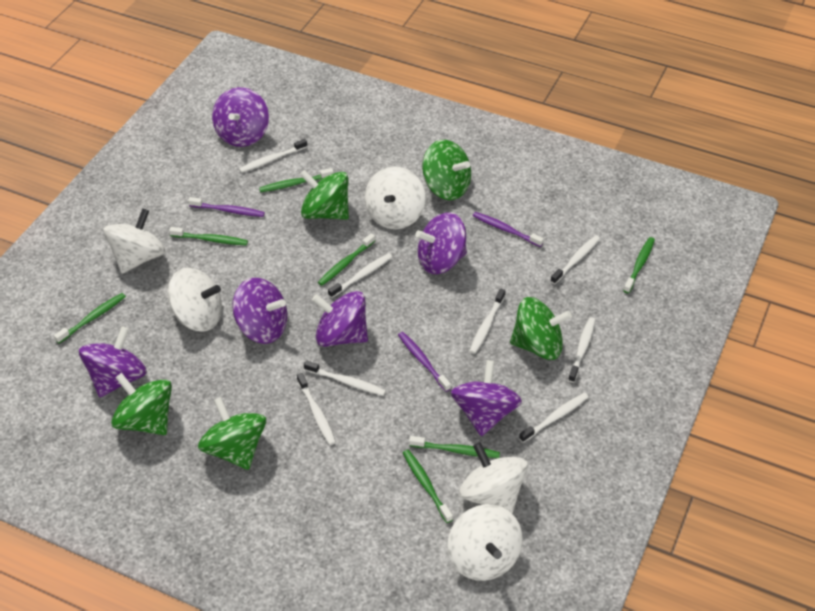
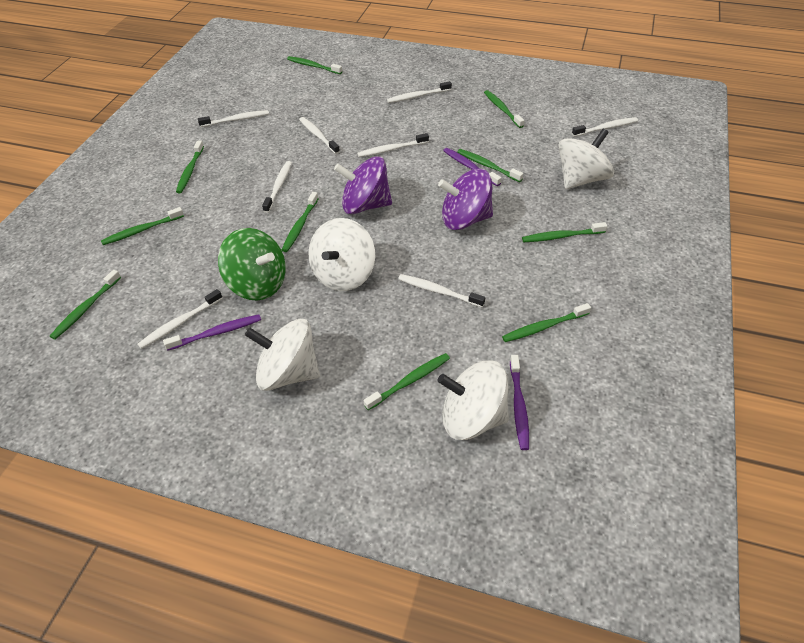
green spinning top: [111,373,172,435] [198,397,266,470] [300,170,349,220] [422,140,471,200] [510,297,572,360] = 5 -> [218,228,286,300] = 1
green toothbrush: [54,293,126,343] [169,227,248,245] [259,168,334,192] [318,233,375,286] [403,450,453,523] [409,436,500,458] [623,237,655,293] = 7 -> [50,270,121,340] [101,207,184,245] [176,140,204,193] [282,192,319,252] [287,56,342,74] [363,353,450,410] [457,149,523,182] [484,90,524,128] [502,303,591,342] [522,222,607,242] = 10
purple spinning top: [79,326,147,397] [212,87,269,147] [232,278,287,344] [312,291,368,347] [415,213,467,274] [451,360,522,436] = 6 -> [334,156,392,214] [438,169,493,230] = 2
white spinning top: [103,208,165,274] [167,268,222,332] [364,167,426,229] [447,504,523,581] [459,442,528,514] = 5 -> [245,319,320,391] [308,218,375,291] [438,360,509,440] [558,129,614,189] = 4

